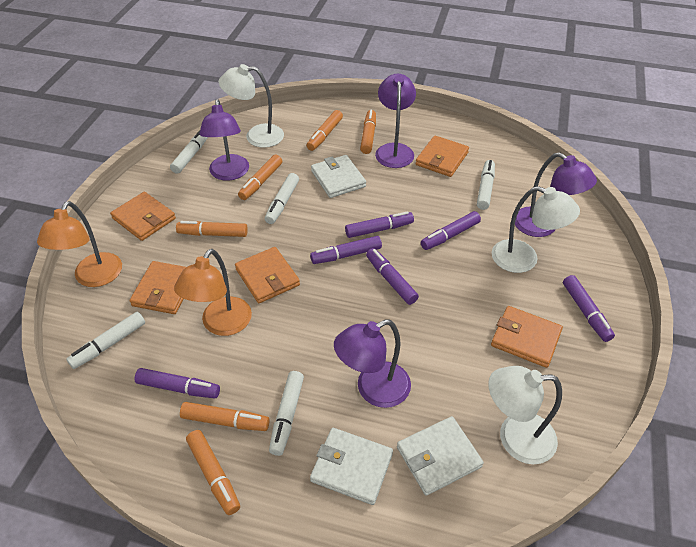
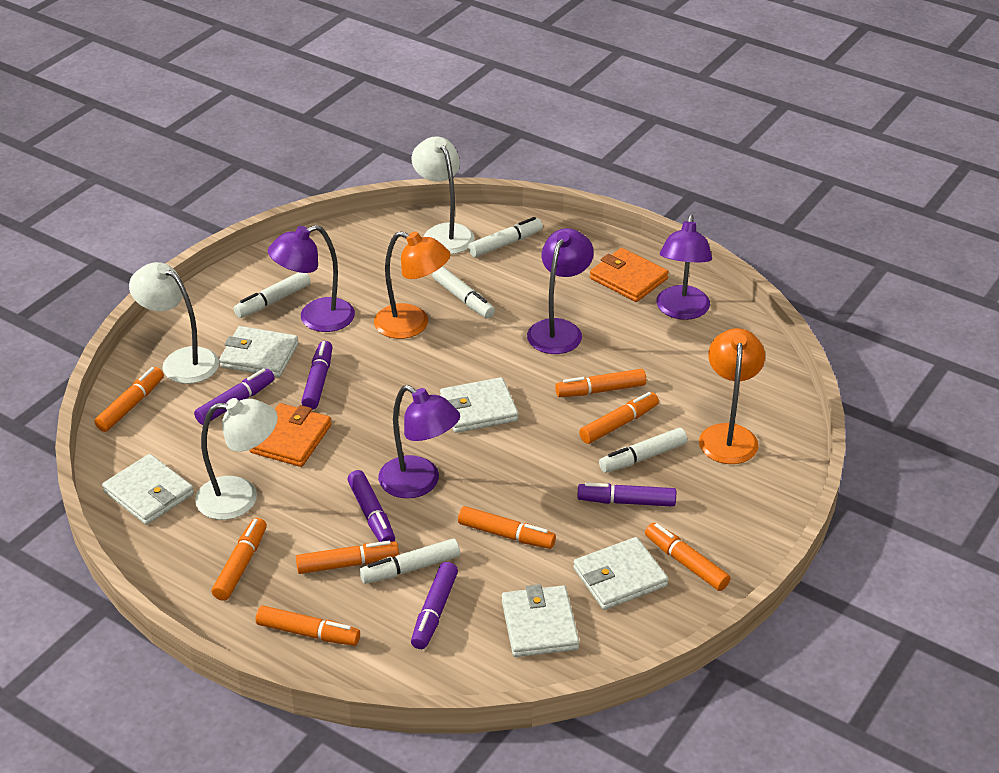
orange marker: [176,221,248,237] [180,402,270,431] [186,430,240,515] [238,154,282,200] [307,110,343,151] [360,110,376,154] = 6 -> [95,367,164,432] [212,518,267,601] [256,605,360,646] [296,541,399,574] [458,506,556,549] [555,369,646,397] [579,392,659,444] [645,523,731,591] = 8
orange wallet: [110,192,176,241] [130,261,186,314] [235,247,300,303] [416,136,469,177] [491,306,563,368] = 5 -> [250,403,332,467] [590,248,669,302] = 2
purple marker: [135,368,220,398] [310,236,382,264] [345,211,414,238] [366,248,419,305] [421,211,481,250] [563,275,615,342] = 6 -> [194,368,275,425] [301,341,333,410] [348,470,395,542] [411,562,458,649] [577,482,676,507] = 5
white wallet: [310,428,393,505] [311,155,366,198] [397,416,484,496] = 3 -> [102,454,194,525] [219,326,299,377] [440,377,519,433] [502,584,579,657] [573,537,668,610] = 5

